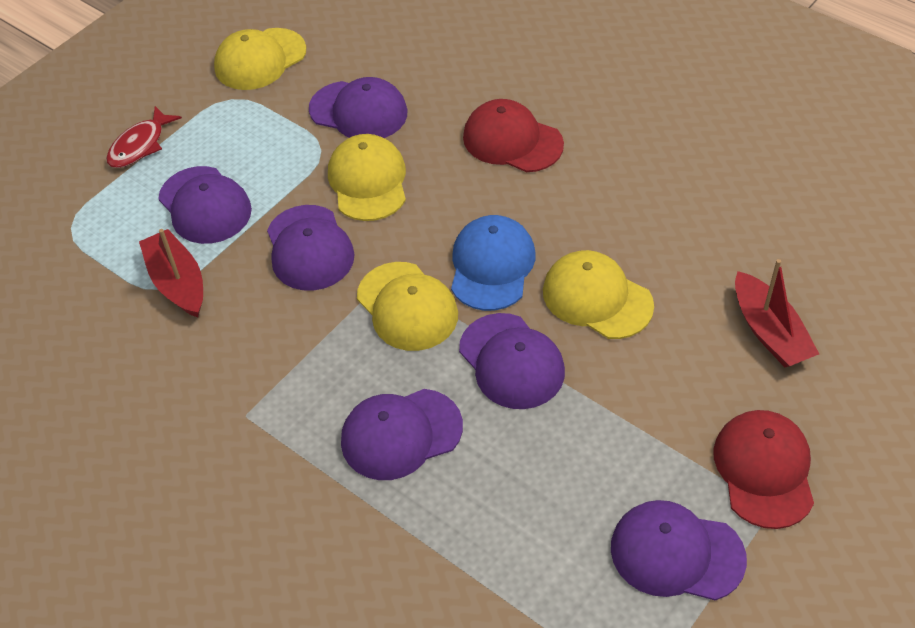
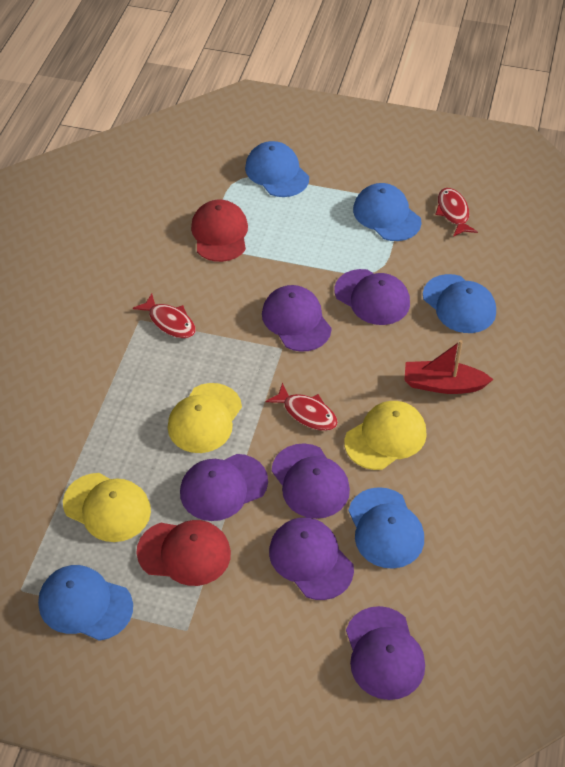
blue cap: [451,215,535,311] = 1 -> [38,565,133,641] [245,141,309,197] [348,487,424,569] [353,183,422,241] [423,274,496,333] = 5
red boat: [139,229,203,318] [735,259,819,368] = 2 -> [404,340,494,394] = 1
red fish: [106,106,182,168] = 1 -> [133,293,196,338] [266,383,338,431] [435,188,478,237] = 3
yellow cap: [214,28,306,90] [328,134,406,221] [357,262,458,351] [543,250,654,339] = 4 -> [63,473,151,542] [168,383,242,453] [344,401,427,470] = 3

